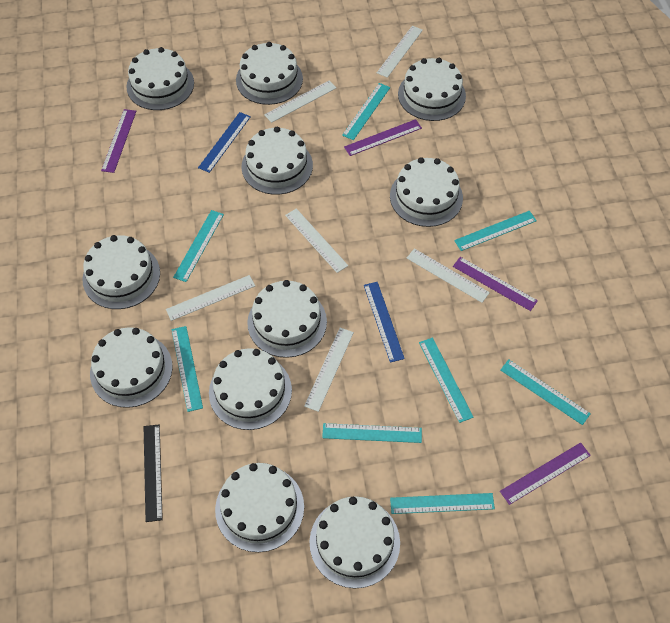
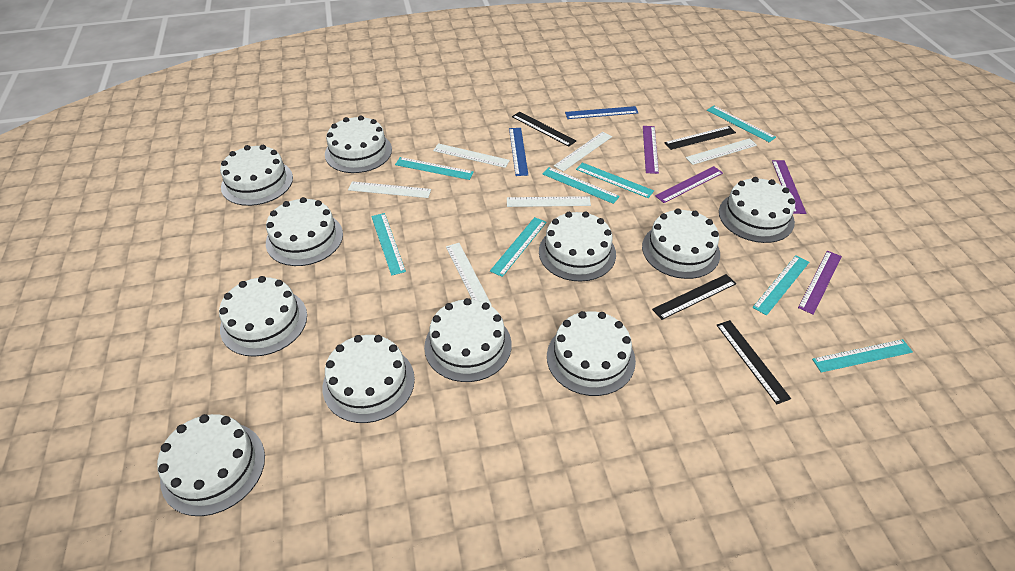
black ruler: [144,424,163,522] = 1 -> [512,111,576,147] [652,274,736,320] [664,126,736,150] [717,320,791,404] = 4

